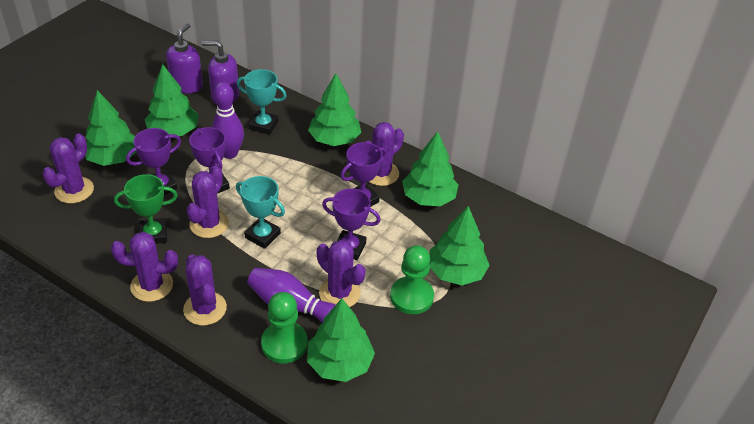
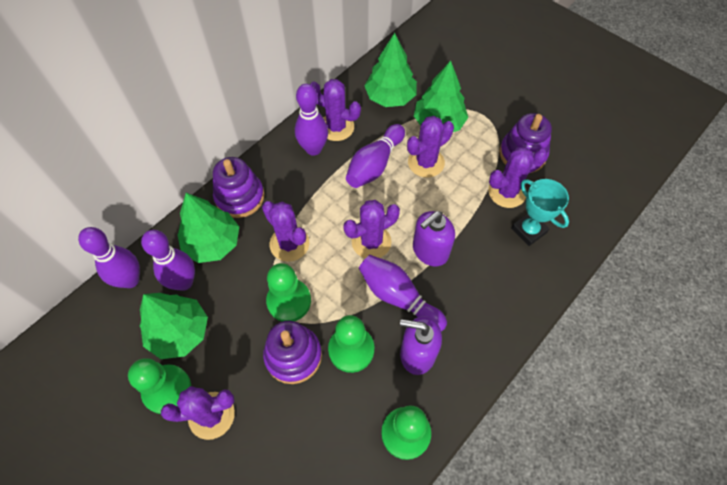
green pawn: [261,292,308,363] [390,245,434,314] = 2 -> [128,358,191,414] [266,263,311,322] [328,315,374,373] [381,405,431,460] = 4
green tree: [85,90,136,166] [144,64,199,136] [307,298,375,382] [308,73,361,146] [402,131,458,206] [429,206,489,285] = 6 -> [140,293,208,359] [177,193,239,263] [364,33,417,107] [414,61,468,132] = 4
green trophy: [114,174,178,244] = 1 -> none = 0
purple bowling pin: [212,82,244,159] [247,268,336,323] = 2 -> [78,227,140,288] [141,230,195,291] [295,84,328,156] [346,124,405,188] [359,255,447,331] = 5
purple stacking toy: none = 0 -> [213,157,264,218] [263,321,322,384] [499,113,552,173] = 3
purple trophy: [126,128,181,195] [189,127,230,193] [322,188,381,260] [341,142,387,207] = 4 -> none = 0
turquoise trophy: [236,176,285,249] [237,69,287,135] = 2 -> [511,179,569,246] = 1

